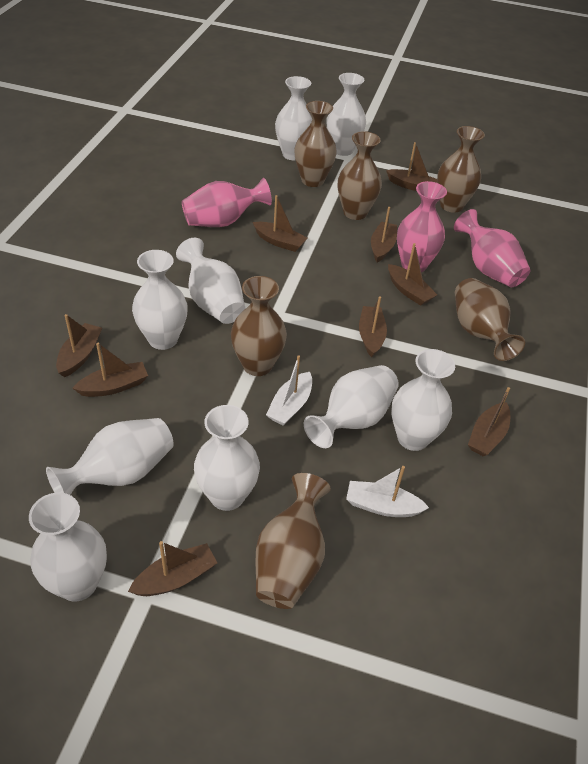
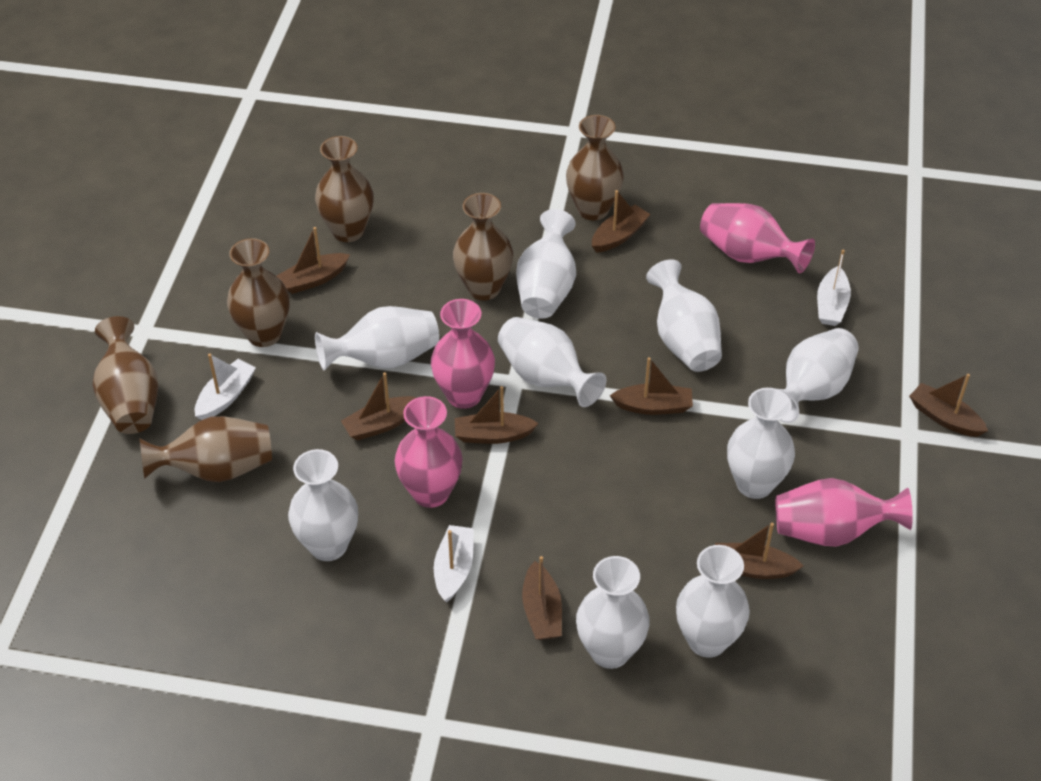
brown boat: [56,314,102,377] [73,343,148,397] [128,541,217,596] [253,195,307,252] [359,296,387,357] [371,207,397,262] [386,142,437,191] [388,243,437,306] [468,387,510,456] = 9 -> [277,227,350,294] [341,372,417,441] [455,386,539,444] [522,556,562,640] [592,190,651,253] [610,357,693,415] [715,523,804,579] [909,374,988,437] = 8
pink vase: [182,178,272,227] [397,181,447,272] [454,209,530,288] = 3 -> [395,396,463,508] [431,299,495,409] [700,203,815,273] [776,478,913,547] = 4
white boat: [266,356,312,426] [346,466,429,517] = 2 -> [195,354,256,420] [434,525,474,603] [817,249,851,326] = 3

